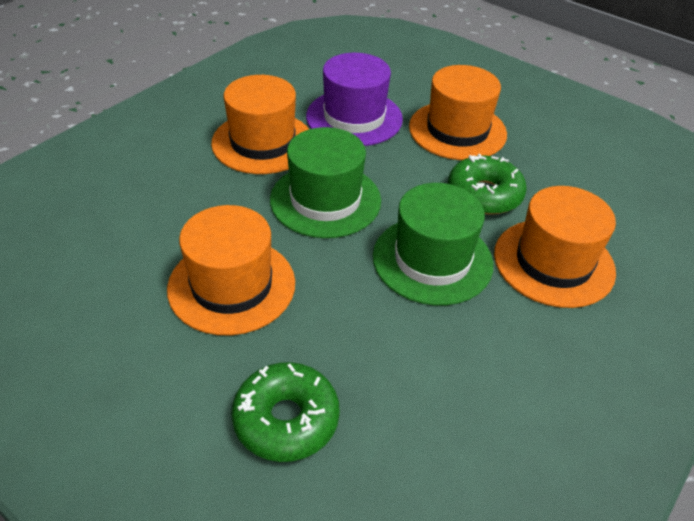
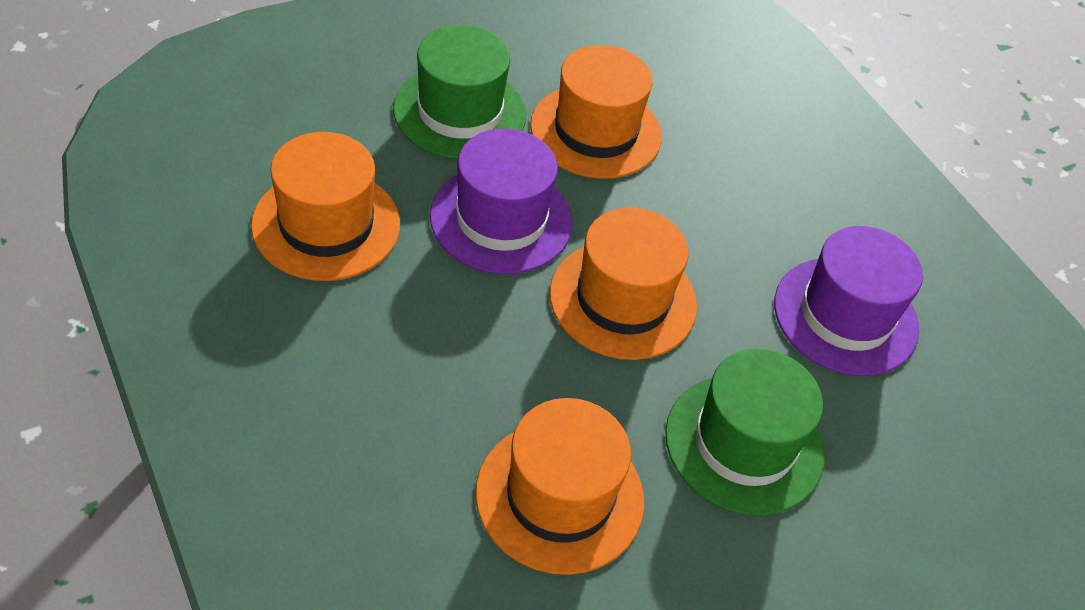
green donut: [231,362,340,462] [448,154,527,215] = 2 -> none = 0
purple hat: [306,53,403,146] = 1 -> [430,129,573,274] [774,226,923,376] = 2

